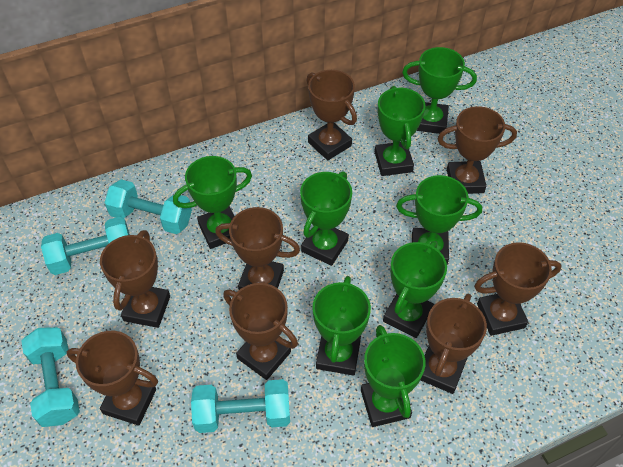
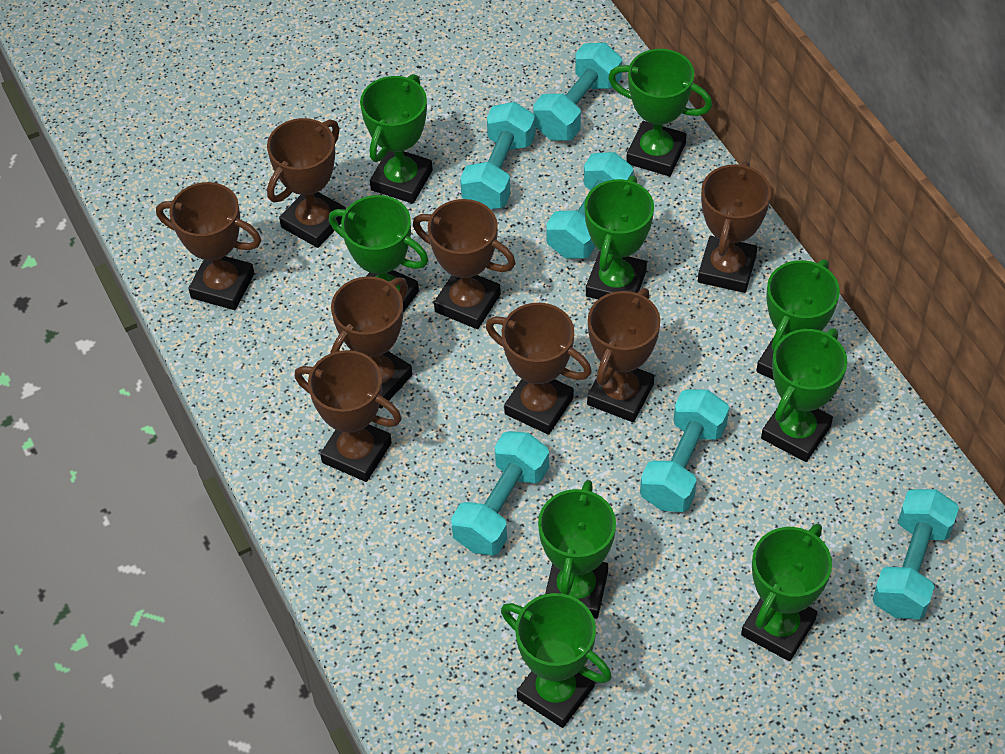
green trophy: [173,156,252,249] [300,171,352,266] [312,276,371,376] [361,325,425,427] [375,86,426,176] [383,241,447,338] [396,175,482,264] [402,47,477,134] = 8 -> [329,195,428,313] [360,74,433,204] [501,593,612,728] [538,480,616,619] [584,176,654,299] [608,49,712,176] [741,523,832,661] [756,259,840,380] [761,328,847,462] = 9
turquoise dumbbell: [21,327,80,427] [41,217,130,275] [104,179,192,234] [191,379,290,433] = 4 -> [451,431,549,556] [460,102,536,209] [533,43,622,141] [546,152,633,259] [640,390,729,512] [872,489,959,619] = 6

